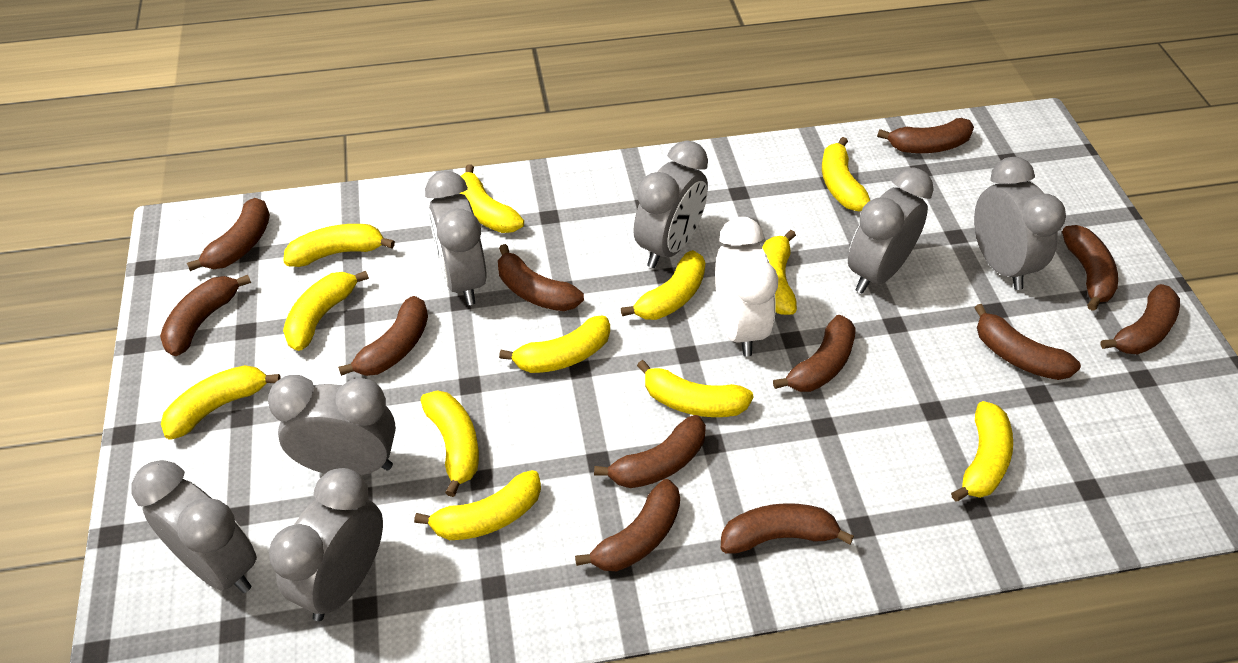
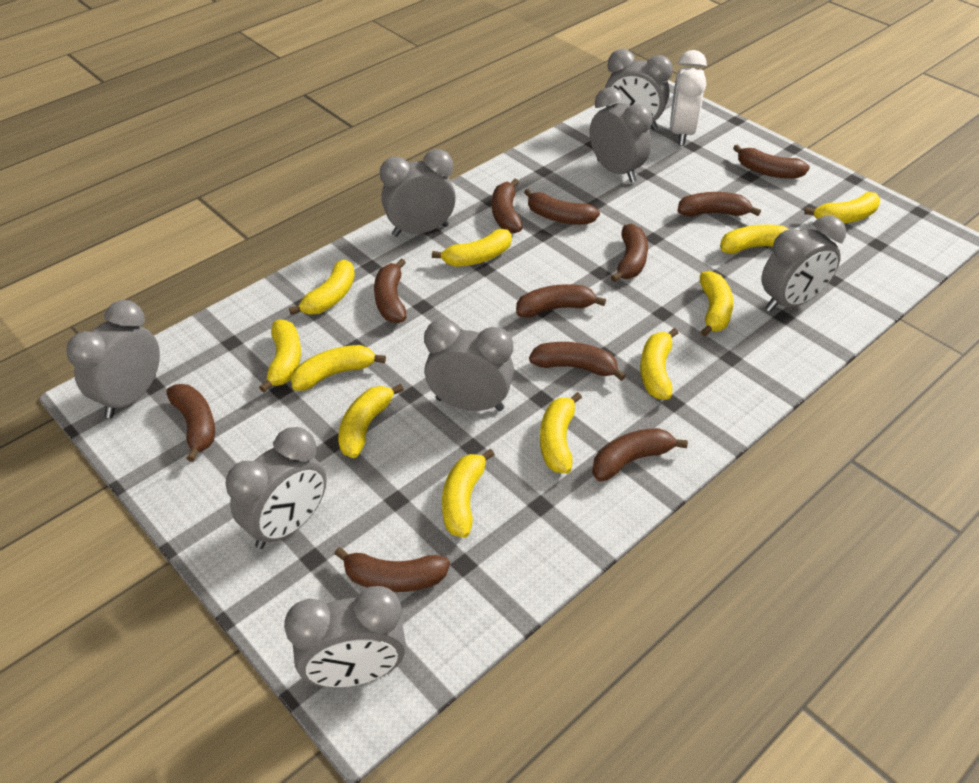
brown banana: [160,275,251,356] [187,198,270,271] [338,296,428,376] [498,244,584,311] [575,479,680,571] [594,415,706,488] [721,503,854,554] [773,315,856,392] [877,118,974,153] [974,304,1081,380] [1062,225,1118,311] [1100,284,1180,355] = 12 -> [166,384,215,462] [334,547,450,592] [374,259,406,323] [492,179,523,233] [516,284,606,318] [524,189,600,225] [529,342,626,381] [592,428,688,481] [611,224,648,282] [678,192,761,217] [733,144,810,179] = 11
grey clock: [131,460,257,593] [268,375,396,475] [269,468,383,621] [425,171,487,305] [633,140,708,268] [848,167,934,293] [974,157,1066,290] = 7 -> [66,300,160,418] [225,427,327,549] [284,586,406,688] [380,149,456,237] [424,319,514,411] [590,87,652,183] [605,49,673,131] [761,216,846,312] = 8
yellow banana: [161,365,281,440] [283,224,395,267] [283,271,369,351] [414,470,541,540] [420,390,479,497] [459,164,524,233] [499,316,610,373] [621,250,705,320] [637,360,754,417] [762,230,797,315] [822,137,870,211] [951,401,1013,501] = 12 -> [259,319,301,393] [289,260,355,315] [291,345,386,391] [338,384,404,458] [432,229,512,267] [442,449,495,538] [540,392,582,474] [640,328,678,400] [700,271,734,336] [720,225,789,254] [804,192,880,223] = 11

